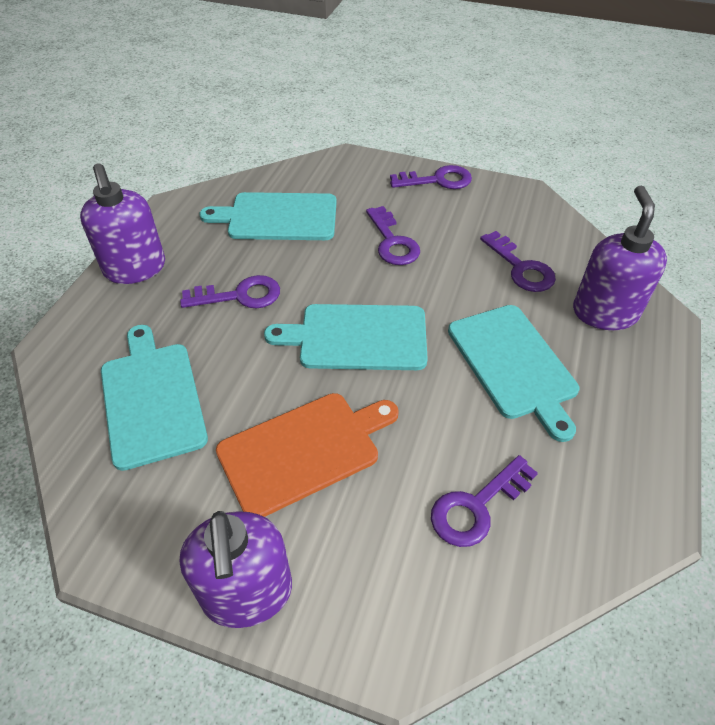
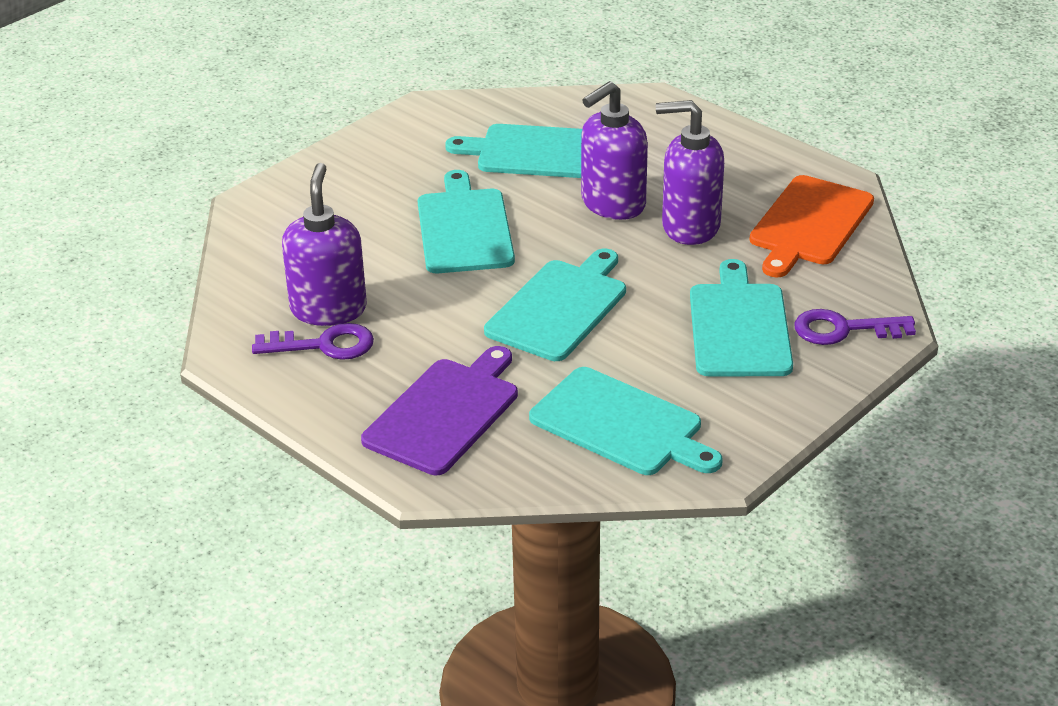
purple cutting board: none = 0 -> [361,346,518,475] = 1
purple key: [180,275,280,308] [366,206,420,265] [390,165,472,189] [431,455,538,547] [480,231,556,292] = 5 -> [252,323,374,360] [795,309,916,345] = 2
turquoise cutting board: [101,325,208,471] [200,192,337,240] [264,304,428,370] [448,305,579,442] = 4 -> [418,170,515,273] [445,124,582,178] [484,248,626,361] [529,367,723,475] [690,259,793,376] = 5

